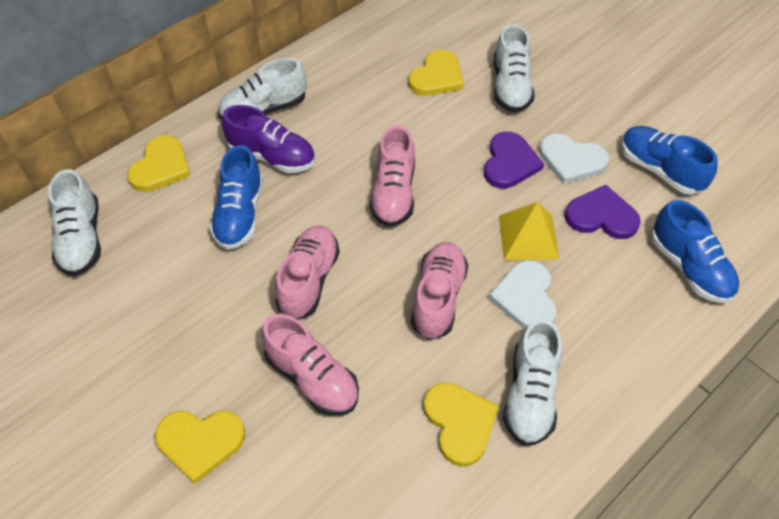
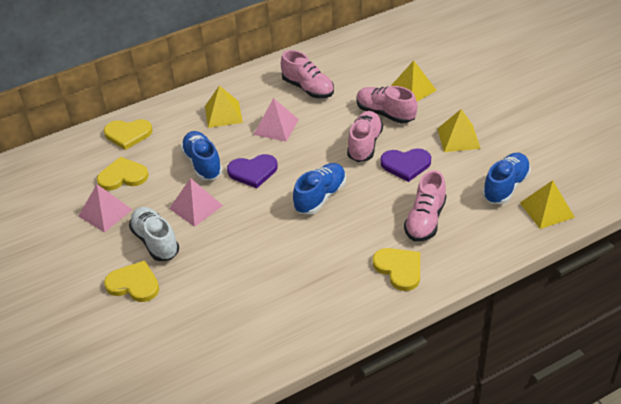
pink pyramid: none = 0 -> [78,184,132,233] [169,178,223,227] [253,98,299,142] = 3
purple shoe: [222,105,315,173] = 1 -> none = 0
white heart: [488,260,557,329] [539,133,609,184] = 2 -> none = 0
white shoe: [48,169,101,276] [218,58,307,120] [494,24,534,113] [503,319,562,446] = 4 -> [129,207,179,261] = 1
yellow pyramid: [499,202,559,260] = 1 -> [205,86,243,128] [391,60,437,101] [437,109,481,152] [520,180,575,229] = 4

